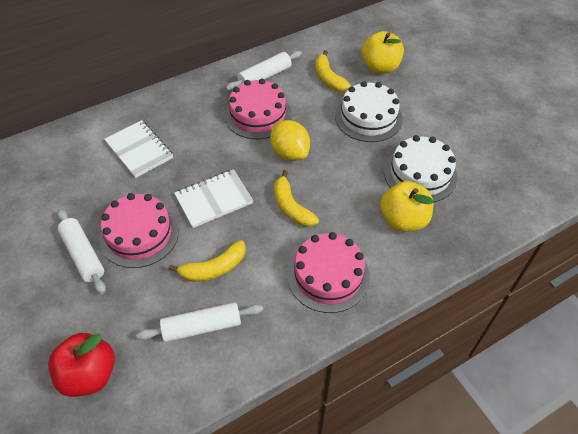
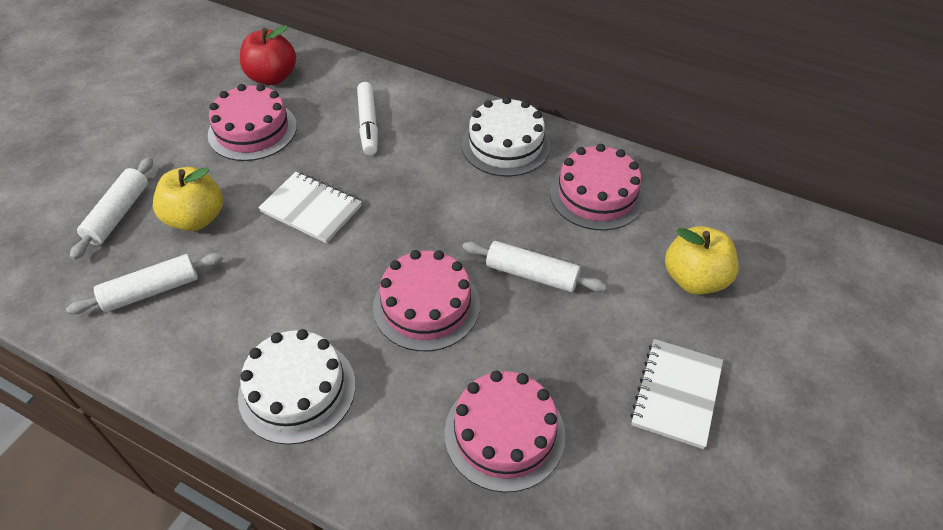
pink cake: [99,193,179,268] [224,79,292,139] [287,232,370,313] = 3 -> [208,84,297,161] [373,250,480,351] [444,371,566,493] [550,144,645,231] = 4
white marker: none = 0 -> [357,82,378,155] = 1
yellow banana: [168,240,246,282] [274,170,319,227] [315,50,351,92] = 3 -> none = 0
yellow lemon: [270,120,310,161] = 1 -> none = 0

